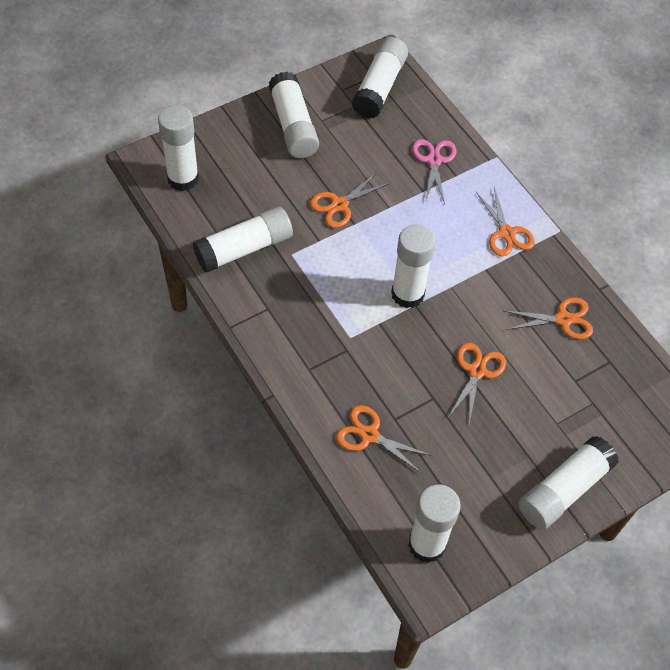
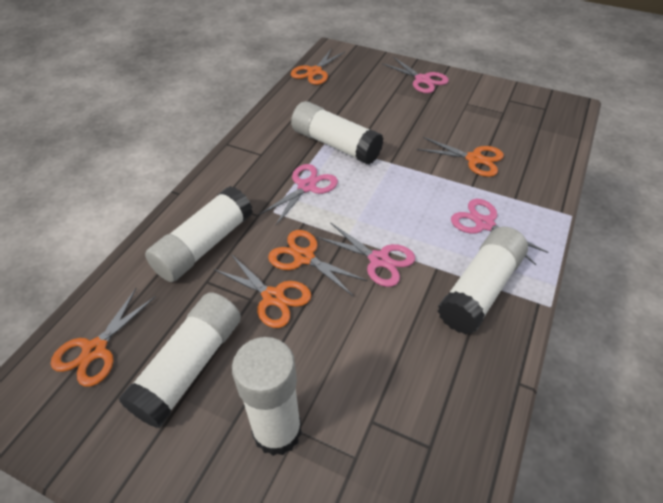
pink scissors: [412,139,456,204] = 1 -> [258,164,338,226] [317,222,415,287] [382,57,449,93] [451,199,549,265] = 4
white glue stick: [158,105,199,191] [193,207,293,273] [268,72,319,158] [352,37,408,119] [391,224,436,308] [408,485,461,563] [519,436,619,530] = 7 -> [119,292,241,428] [145,186,253,282] [232,337,302,456] [291,101,383,165] [438,227,528,334] = 5

